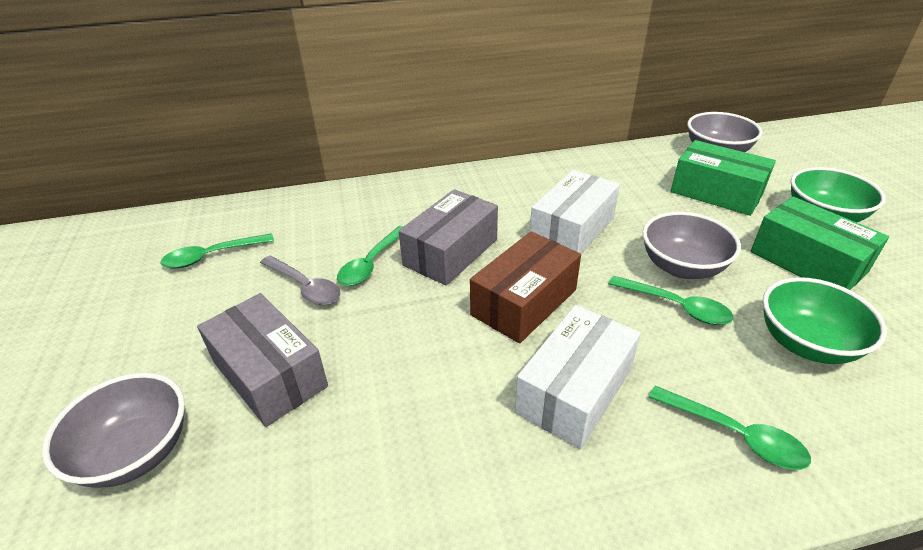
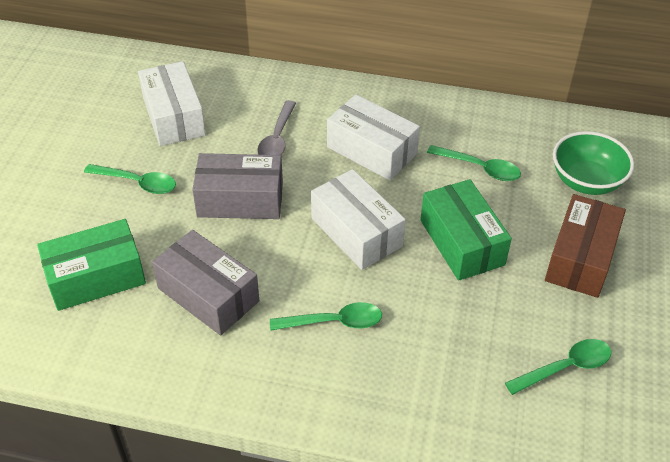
green bowl: [763,277,887,364] [790,167,886,222] = 2 -> [553,131,634,195] = 1
grey bowl: [42,373,185,488] [642,212,741,279] [687,112,762,152] = 3 -> none = 0
white box: [515,305,641,449] [530,170,620,254] = 2 -> [138,61,206,146] [311,169,406,270] [327,95,420,180] = 3

